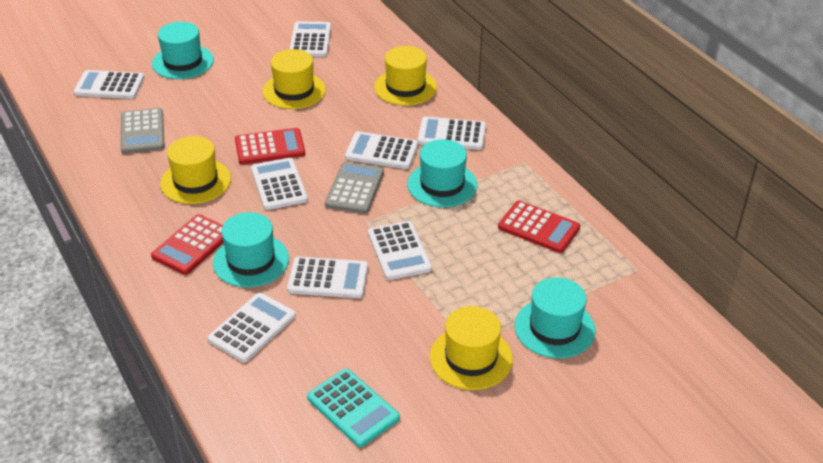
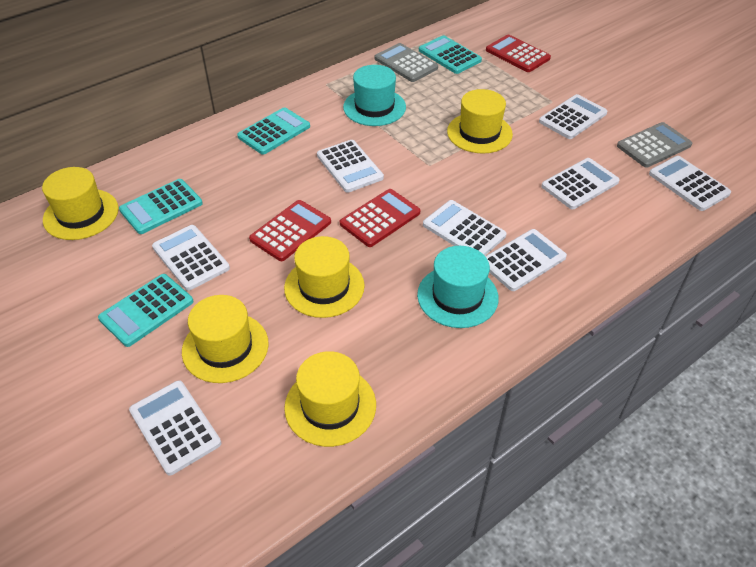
turquoise calculator: [307,368,400,447] = 1 -> [98,274,193,347] [119,179,203,234] [237,107,310,155] [419,35,482,74] = 4
turquoise hat: [152,22,214,79] [213,212,289,287] [407,139,477,207] [515,277,596,358] = 4 -> [343,65,406,126] [417,246,499,328] = 2
yellow hat: [160,136,231,204] [262,49,326,109] [374,46,437,106] [430,306,513,390] = 4 -> [42,167,119,240] [182,295,269,383] [284,236,365,318] [284,351,376,447] [447,89,513,154] = 5

